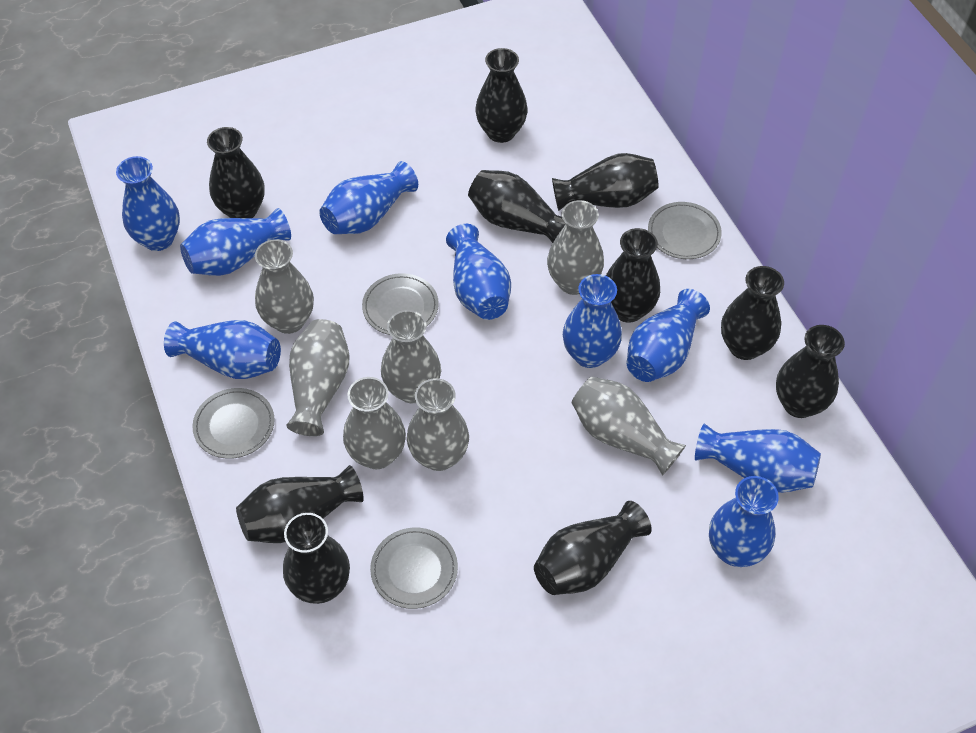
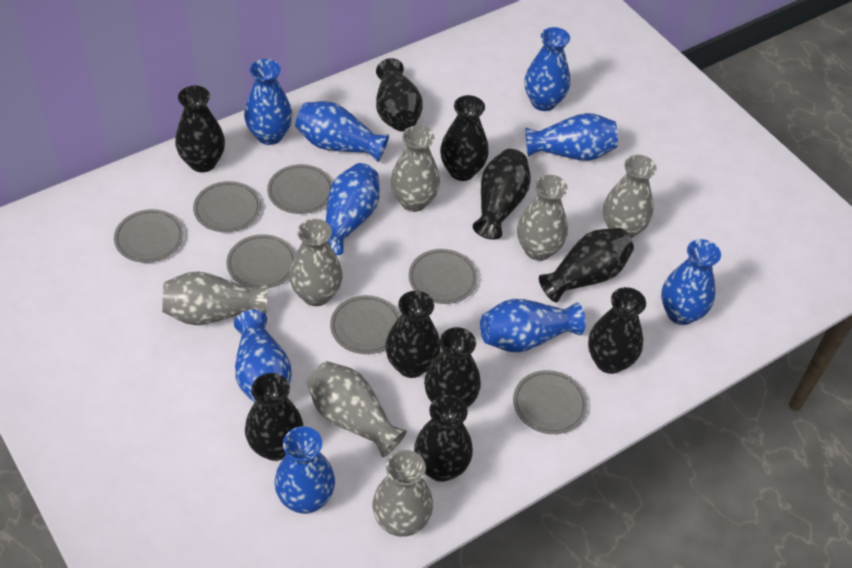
grey plate: [192,388,275,459] [362,273,439,335] [370,527,458,609] [648,202,722,259] = 4 -> [114,209,184,263] [193,181,261,232] [226,234,295,289] [267,164,333,214] [330,295,400,354] [409,249,478,304] [513,370,587,434] = 7

